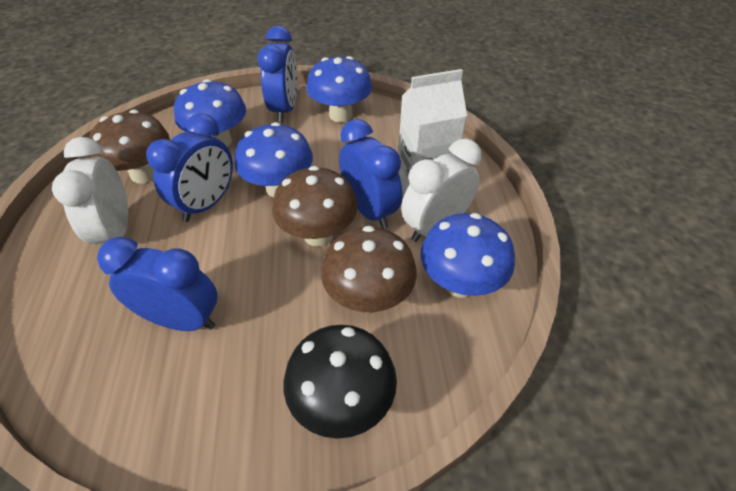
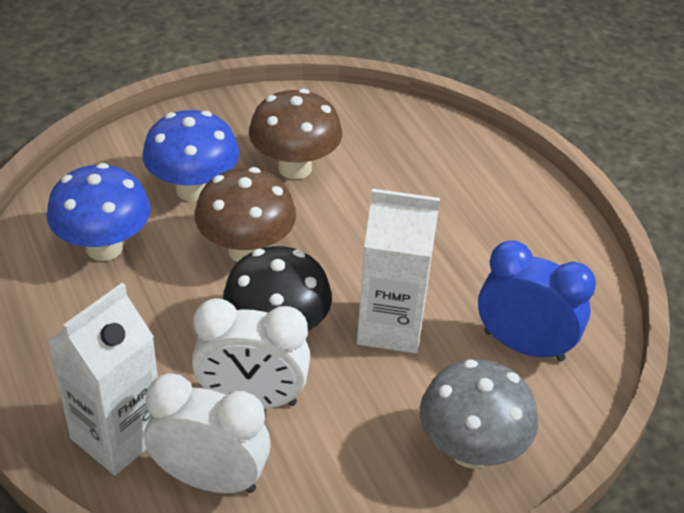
blue clock: [97,237,218,331] [146,113,233,222] [257,26,297,122] [339,119,402,229] = 4 -> [478,240,596,362] = 1
blue mushroom: [174,79,246,147] [235,122,313,198] [306,56,372,122] [421,213,515,298] = 4 -> [47,163,151,261] [142,110,239,202] = 2
brown mushroom: [89,110,170,184] [272,166,358,246] [321,226,417,313] = 3 -> [195,167,296,262] [249,89,342,179] = 2
grey mushroom: none = 0 -> [420,359,538,469] = 1
white carton: [398,69,467,194] = 1 -> [47,283,158,475] [357,189,440,354] = 2

